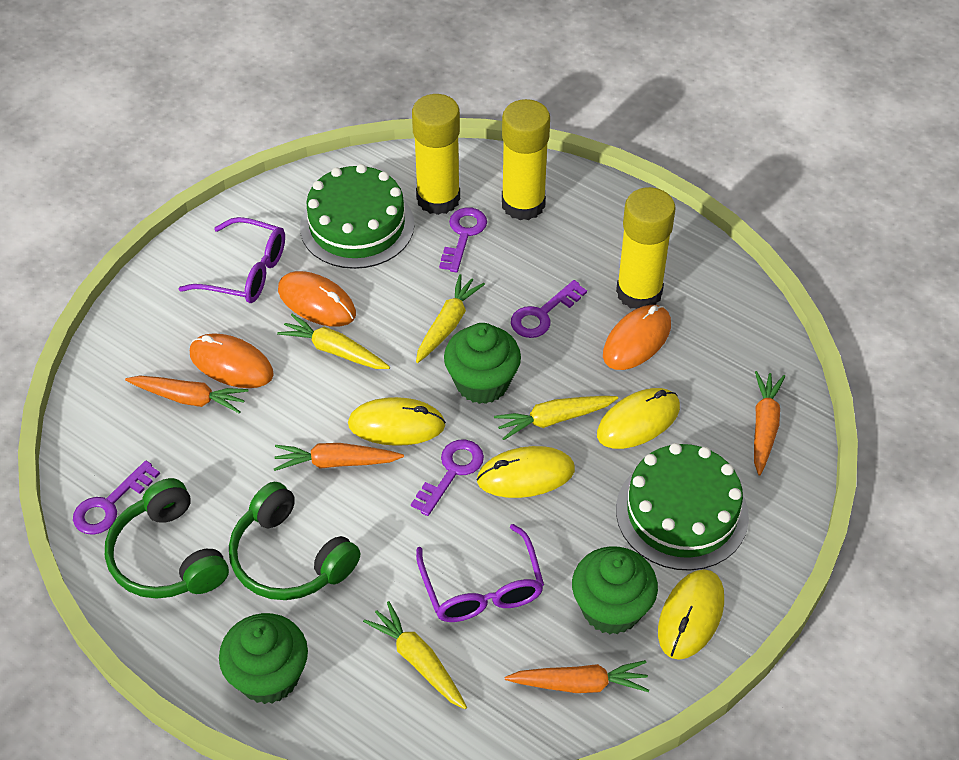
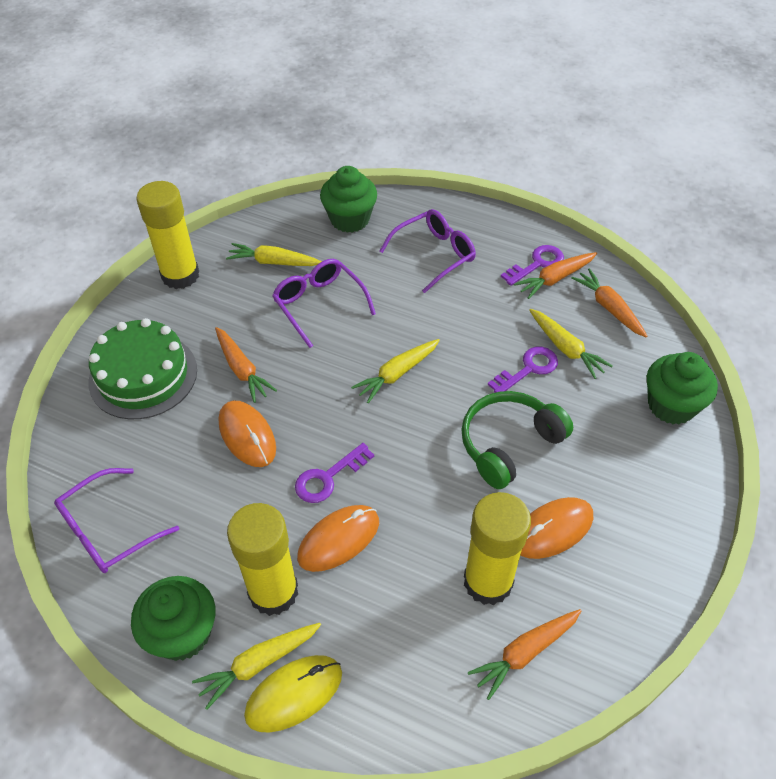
green cake: [300,164,414,269] [616,443,749,571] = 2 -> [89,318,197,419] = 1
green headphones: [105,478,229,599] [229,482,360,600] = 2 -> [461,391,573,489] = 1
purple glasses: [178,217,285,303] [416,524,544,622] = 2 -> [54,468,179,573] [272,259,376,348] [379,209,476,293] = 3
purple key: [73,460,160,535] [411,440,484,516] [439,207,487,273] [511,280,587,338] = 4 -> [295,443,374,503] [488,347,558,393] [501,245,564,286] = 3
yellow mouse: [348,397,446,446] [477,446,575,498] [597,388,680,449] [658,569,724,660] = 4 -> [244,655,342,733] = 1

